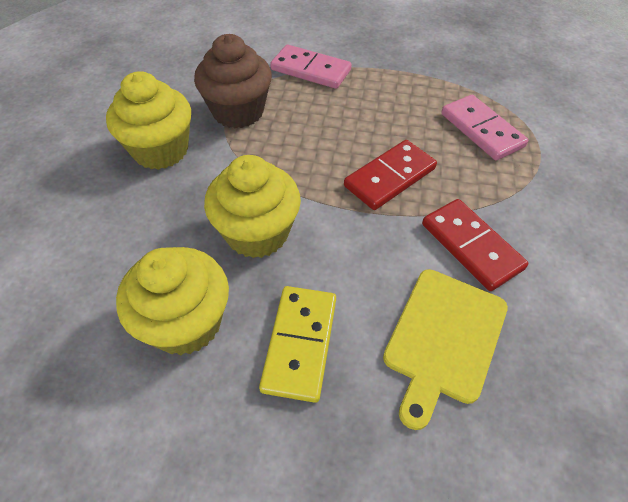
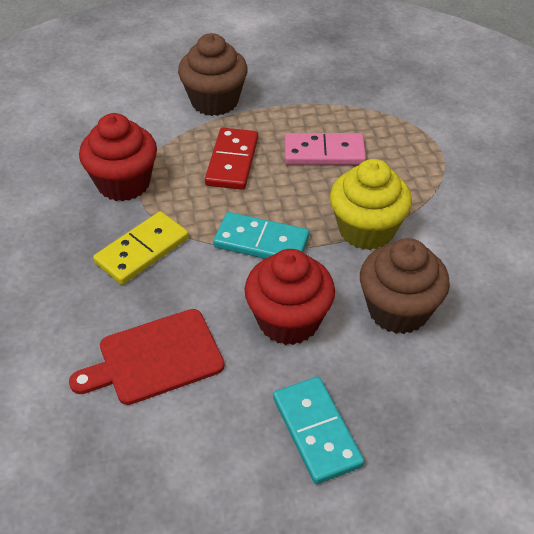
brown cupcake: [194,34,272,128] = 1 -> [178,33,248,116] [360,238,450,334] = 2
pink domino: [270,45,352,89] [441,95,528,160] = 2 -> [284,133,366,165] = 1
red cupcake: none = 0 -> [79,113,157,201] [245,249,335,345] = 2
red cutting board: none = 0 -> [69,309,225,405] = 1
red domino: [344,140,437,210] [422,199,528,291] = 2 -> [205,128,258,190] = 1
turquoise domino: none = 0 -> [213,212,310,259] [273,377,364,484] = 2
yellow cupcake: [106,71,191,170] [116,247,229,355] [204,155,301,258] = 3 -> [330,159,412,250] = 1
yellow cutting board: [383,269,508,430] = 1 -> none = 0

